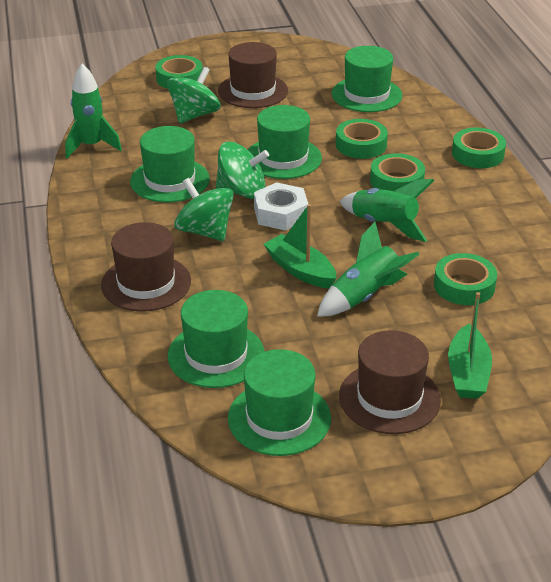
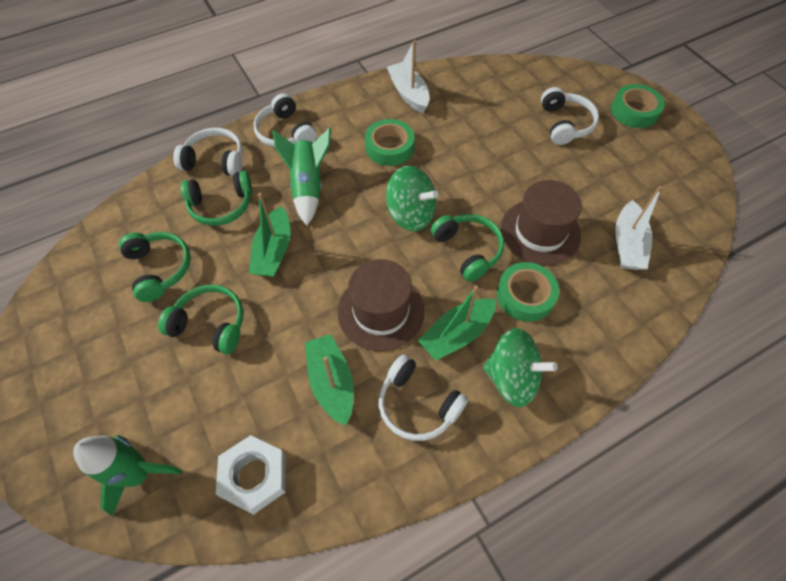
brown hat: [101,222,191,311] [218,42,288,108] [339,330,441,434] = 3 -> [338,259,425,351] [501,180,582,266] = 2
green boat: [264,204,336,288] [448,292,492,399] = 2 -> [249,193,290,277] [305,334,354,426] [418,285,496,361] = 3
green hat: [130,126,210,203] [168,290,264,388] [228,349,331,456] [248,105,322,179] [332,46,402,112] = 5 -> none = 0
green headphones: none = 0 -> [119,232,191,302] [158,285,244,354] [181,171,252,226] [431,214,504,282] = 4
green rocket: [65,64,122,158] [317,222,420,316] [340,179,434,242] = 3 -> [73,435,182,516] [273,127,331,226] = 2
green spinning top: [167,67,221,123] [174,178,234,241] [216,142,269,199] = 3 -> [386,166,438,231] [483,328,557,407] = 2
green tape: [155,55,203,89] [336,119,388,159] [370,153,425,191] [434,253,497,305] [452,128,506,168] = 5 -> [365,119,415,166] [497,262,559,322] [611,84,665,128] = 3
white boat: none = 0 -> [387,40,429,113] [615,186,662,270] = 2
white headphones: none = 0 -> [173,128,243,176] [254,93,317,148] [379,354,468,441] [541,87,599,145] = 4

